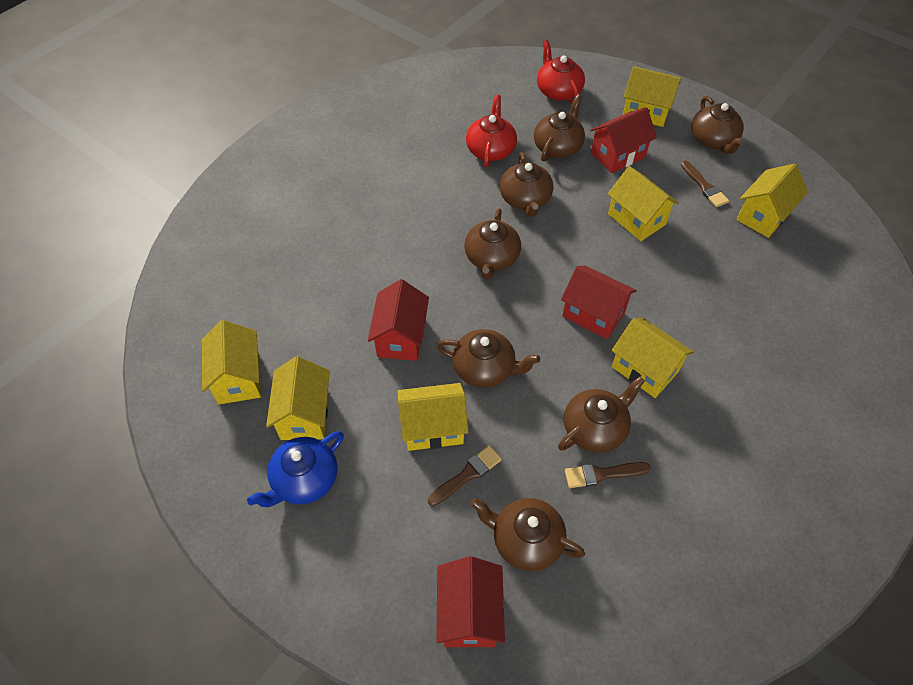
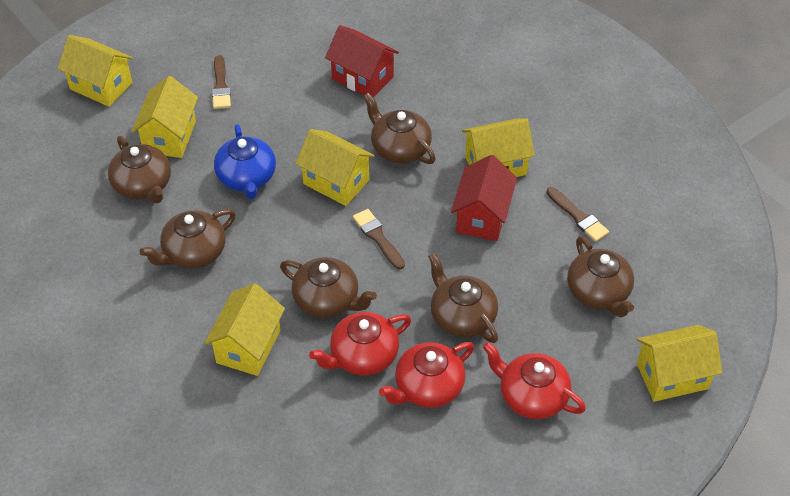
brown teapot: [437,329,540,388] [464,209,521,279] [471,498,585,571] [500,152,553,217] [534,95,585,162] [558,376,645,453] [691,96,744,154] = 7 -> [108,136,171,204] [139,209,236,269] [280,257,377,318] [363,93,436,164] [428,253,498,343] [567,236,634,318] = 6
red house: [368,279,429,361] [436,556,505,647] [561,266,637,339] [590,107,657,173] = 4 -> [325,25,399,97] [451,155,517,241] = 2
red teapot: [466,95,517,168] [537,40,585,103] = 2 -> [309,312,411,376] [379,342,474,408] [483,342,586,419] = 3
yellow house: [202,320,261,404] [266,356,330,440] [397,383,468,451] [608,166,679,241] [612,318,694,398] [623,66,681,127] [736,164,808,238] = 7 -> [58,35,133,107] [132,76,198,158] [205,283,285,376] [295,129,375,206] [462,118,535,177] [637,325,722,402] = 6

